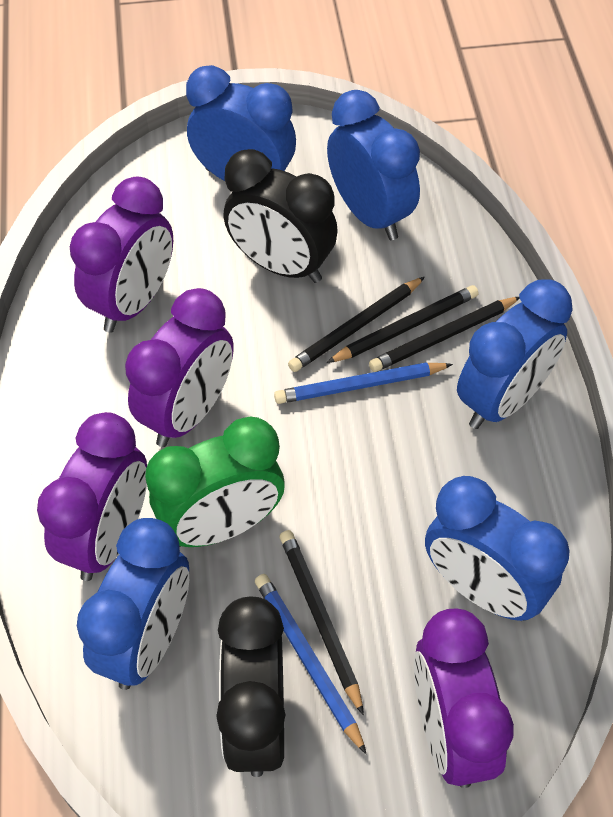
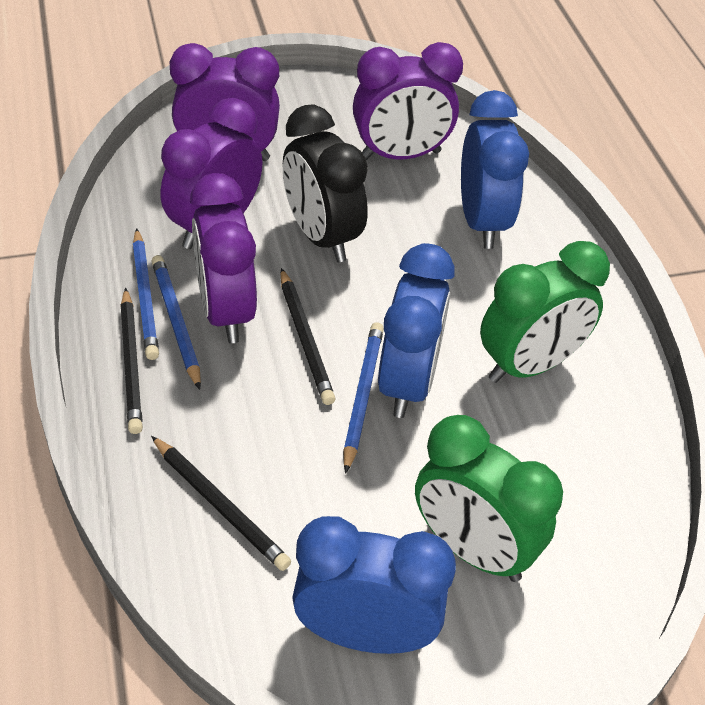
black clock: [216,596,285,777] [224,149,338,283] = 2 -> [283,105,368,262] = 1
black pencil: [280,530,364,715] [288,277,425,372] [327,285,479,363] [369,297,520,372] = 4 -> [120,288,143,434] [151,436,291,571] [281,268,336,405] = 3
blue clock: [77,518,189,690] [186,65,296,181] [327,90,420,240] [425,476,570,621] [457,280,573,429] = 5 -> [292,516,456,654] [378,243,454,418] [461,90,529,249] = 3
blue pencil: [255,574,366,754] [274,362,453,404] = 2 -> [132,228,159,360] [151,255,201,390] [343,322,384,474] = 3
green clock: [145,417,285,547] = 1 -> [415,415,563,582] [480,241,610,383] = 2

